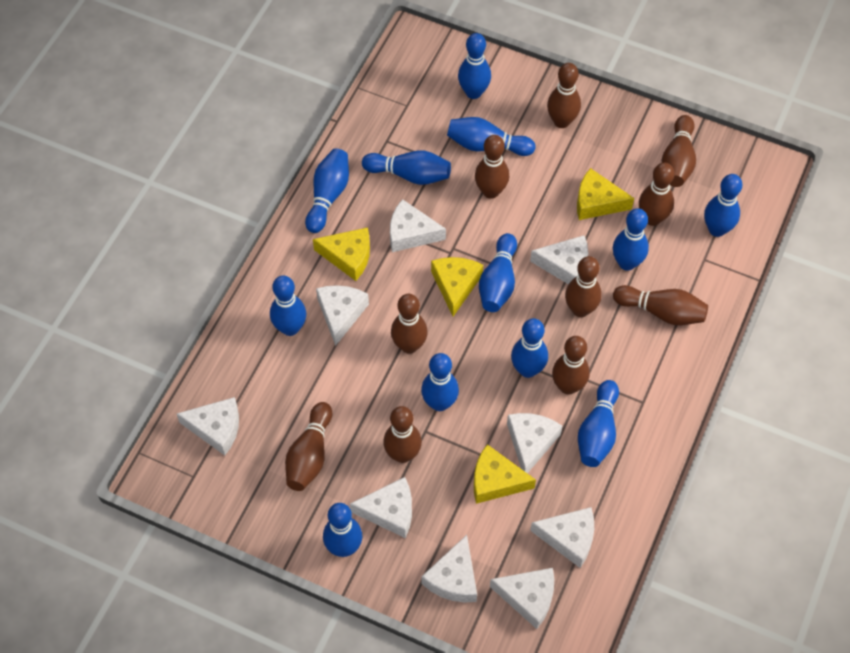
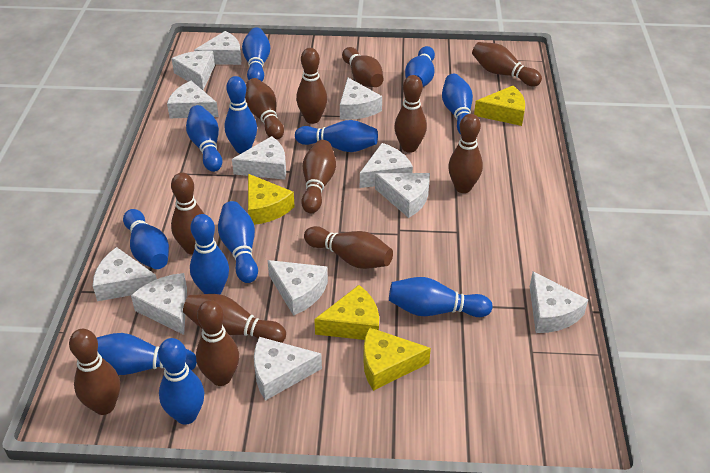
brown bowling pin: [285,402,332,491] [383,406,422,463] [391,294,428,354] [475,135,509,199] [547,63,581,128] [552,336,590,395] [565,256,602,317] [613,285,708,325] [639,163,674,226] [662,115,696,187] = 10 -> [69,329,120,415] [171,173,204,255] [183,294,286,343] [196,300,239,386] [245,78,284,140] [296,48,327,124] [301,140,336,213] [304,226,393,269] [342,47,384,87] [394,75,427,153] [448,114,483,193] [472,42,542,87] = 12
white cheese: [177,397,239,455] [316,285,369,346] [350,477,412,538] [390,199,446,252] [422,535,477,603] [490,568,554,629] [507,413,562,473] [530,235,588,284] [530,507,594,568] = 9 -> [93,247,157,301] [131,273,187,335] [167,81,219,118] [171,50,215,90] [194,31,241,65] [232,136,286,180] [254,337,322,401] [267,260,328,316] [340,78,382,120] [360,143,413,188] [375,173,430,218] [530,272,588,333] = 12

